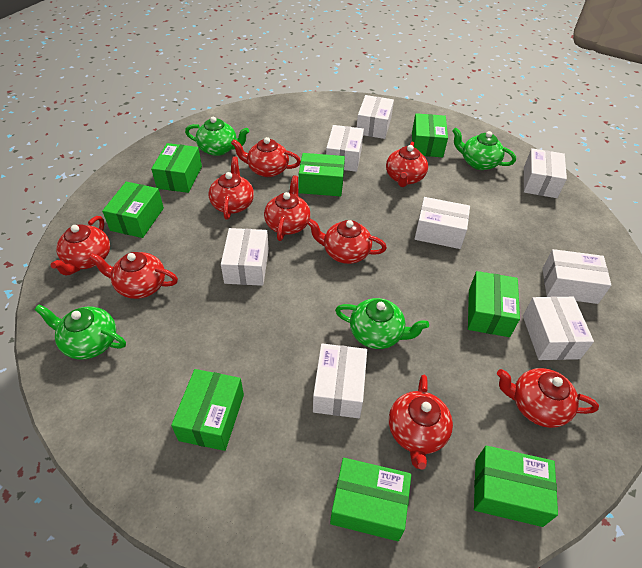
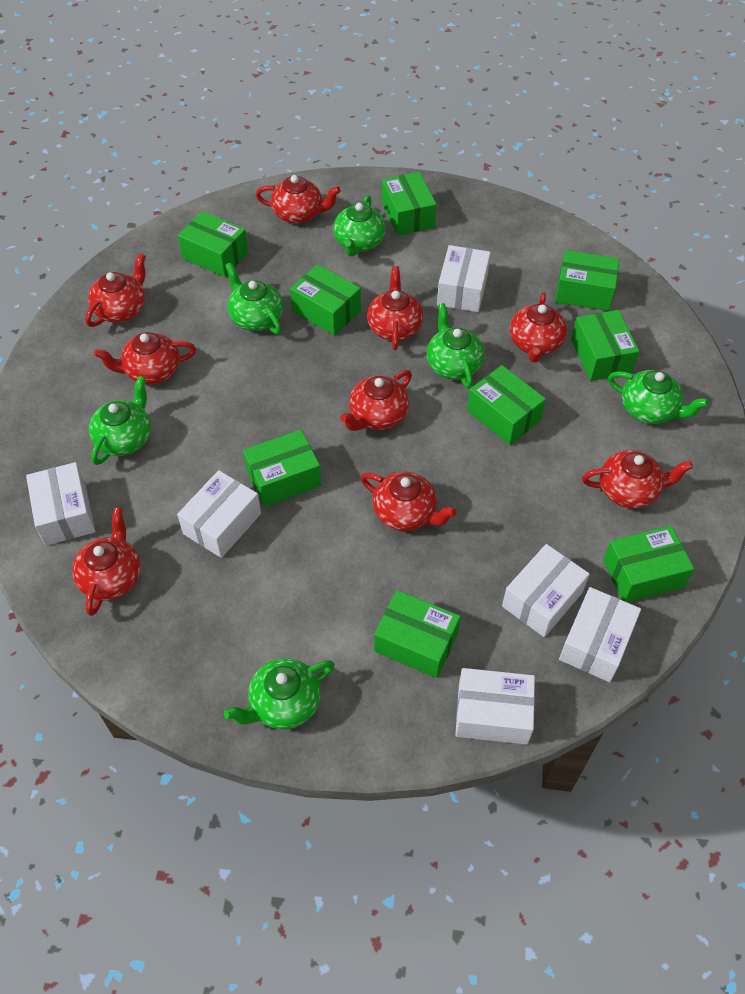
green box: [102,182,164,238] [151,143,202,193] [171,369,244,451] [299,153,345,197] [330,458,411,541] [412,113,448,157] [468,271,520,337] [474,446,558,527] = 8 -> [178,211,248,277] [243,430,321,507] [290,264,361,336] [374,590,461,678] [382,172,437,236] [467,365,546,445] [555,250,620,311] [571,310,639,381] [603,526,694,602] = 9
green teapot: [34,304,126,359] [185,117,249,156] [335,298,429,349] [452,128,516,170] = 4 -> [89,376,151,465] [224,658,335,730] [225,262,284,334] [333,195,386,257] [426,303,484,389] [608,370,709,424] = 6
white box: [221,228,269,286] [313,343,367,418] [326,125,364,172] [357,95,394,139] [415,197,470,249] [523,296,594,360] [524,148,567,198] [542,249,611,304] = 8 -> [26,462,95,546] [177,470,261,558] [437,245,491,312] [455,668,535,745] [502,544,590,637] [559,587,641,682] = 6

